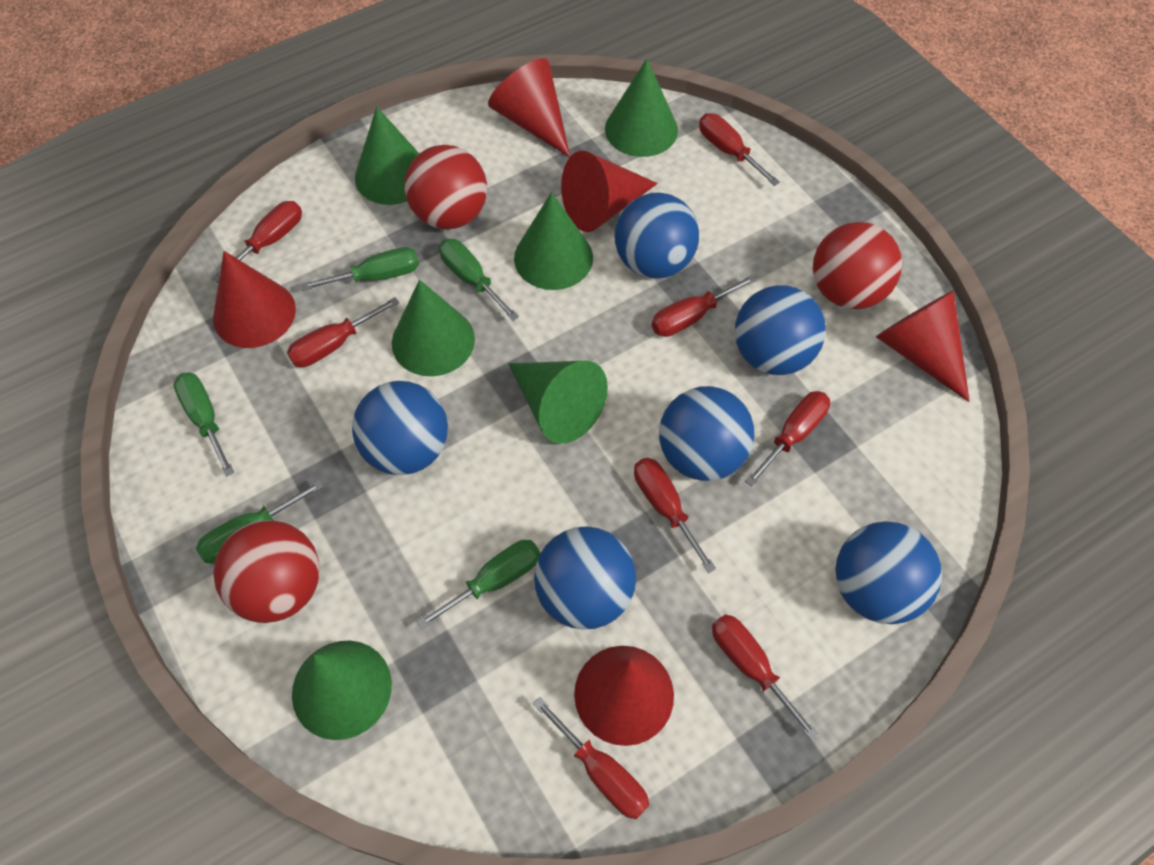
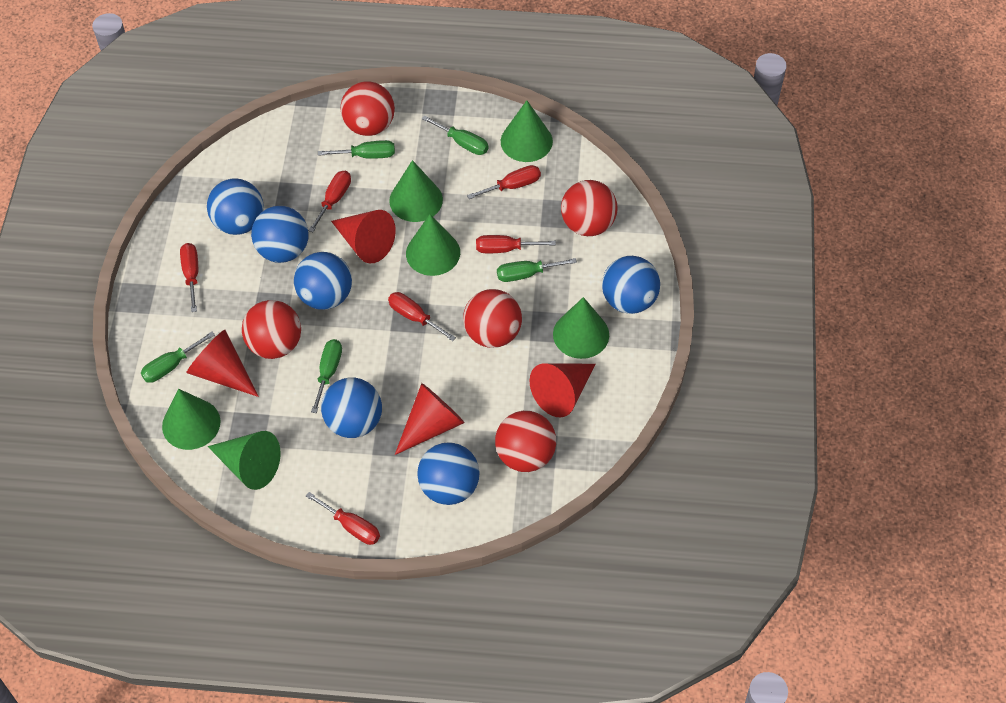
red ball: [213,520,320,623] [405,145,487,229] [813,222,902,309] = 3 -> [242,300,301,359] [340,81,395,136] [463,289,522,348] [495,411,556,472] [561,180,618,236] = 5
red cone: [213,251,296,348] [488,58,570,157] [561,151,658,232] [574,646,674,746] [876,290,970,402] = 5 -> [186,330,259,397] [331,210,396,263] [395,383,465,455] [529,363,596,417] = 4
red screwdriver: [211,201,302,282] [287,297,399,367] [533,697,649,819] [634,458,716,573] [652,275,757,337] [699,113,780,186] [712,614,819,741] [745,391,830,487] = 8 -> [180,243,198,312] [306,492,380,545] [308,171,351,233] [388,292,456,341] [467,165,541,199] [476,235,556,253] = 6

